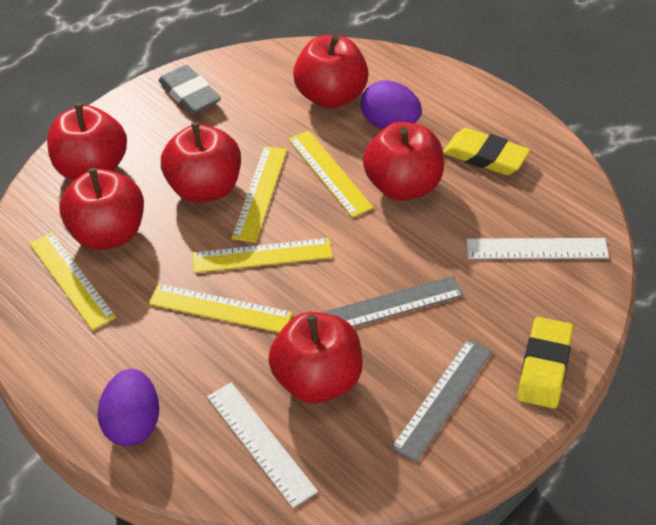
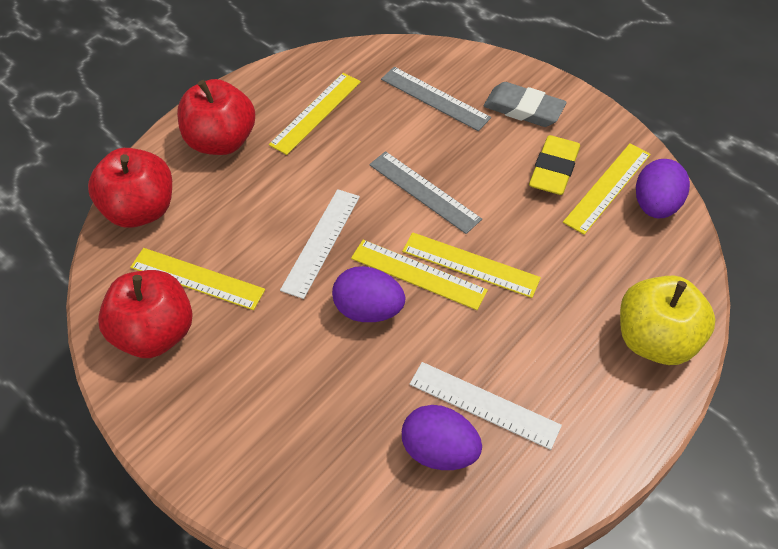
purple egg: [97,369,159,446] [361,81,422,129] = 2 -> [332,266,405,322] [402,405,482,470] [636,159,690,218] = 3
red apple: [47,103,127,180] [59,168,144,250] [161,122,241,203] [268,312,363,403] [293,35,369,109] [363,122,444,201] = 6 -> [88,148,172,228] [98,270,193,358] [177,79,255,155] = 3
yellow apple: none = 0 -> [620,276,715,365] = 1
yellow eraser: [443,128,530,175] [517,317,573,409] = 2 -> [529,135,580,195] = 1

